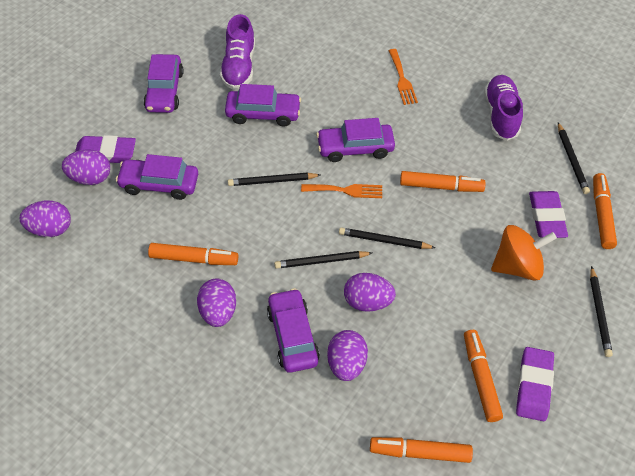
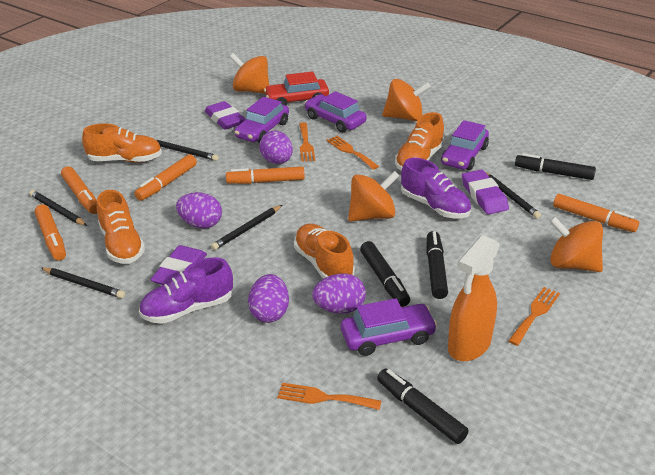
black marker: none = 0 -> [360,241,410,307] [377,369,469,444] [426,231,448,299] [515,153,596,180] = 4
orange fork: [301,184,382,198] [388,49,418,105] = 2 -> [277,383,381,410] [299,122,315,162] [326,136,379,170] [508,287,560,346] = 4
orange shoe: none = 0 -> [82,123,162,163] [97,190,145,264] [294,223,355,279] [395,112,444,171] = 4
orange spinning top: [491,225,557,280] = 1 -> [230,53,269,94] [348,171,399,221] [382,79,431,121] [549,216,603,272] = 4
orange spray bottle: none = 0 -> [448,235,500,361] = 1
purple car: [116,154,198,200] [144,54,184,113] [225,84,301,127] [267,288,320,373] [316,118,395,162] = 5 -> [234,97,289,143] [305,91,366,133] [341,298,437,356] [441,120,489,170] = 4
purple egg: [20,200,71,237] [62,149,110,185] [197,279,236,327] [327,330,368,381] [344,273,396,312] = 5 -> [176,192,222,228] [248,274,289,323] [259,130,293,164] [312,273,366,314] = 4
red car: none = 0 -> [264,71,329,105] = 1

